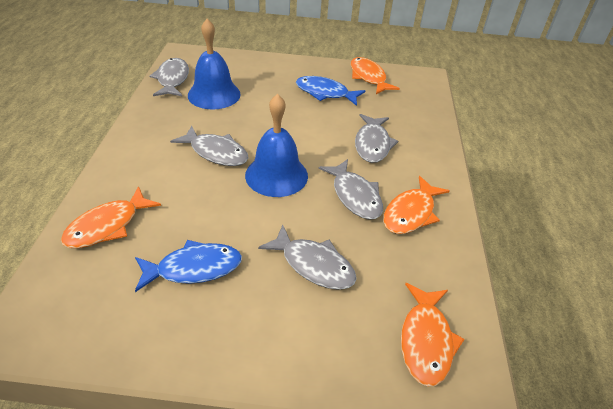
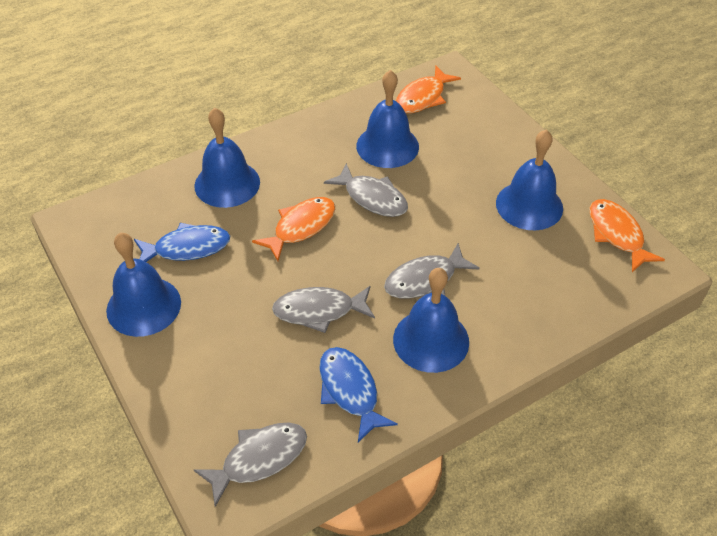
blue bell: [188,19,241,110] [245,94,308,197] = 2 -> [106,232,181,337] [195,108,260,208] [356,70,419,168] [393,268,469,373] [496,129,563,230] = 5
grey fish: [149,58,189,97] [170,126,249,166] [258,225,357,290] [318,159,383,220] [355,114,398,163] = 5 -> [194,423,307,507] [272,286,375,333] [324,163,408,217] [384,243,480,299] = 4
orange fish: [61,186,161,248] [351,57,400,94] [383,176,450,234] [401,283,465,387] = 4 -> [252,197,335,261] [396,66,461,113] [589,199,665,272] = 3

